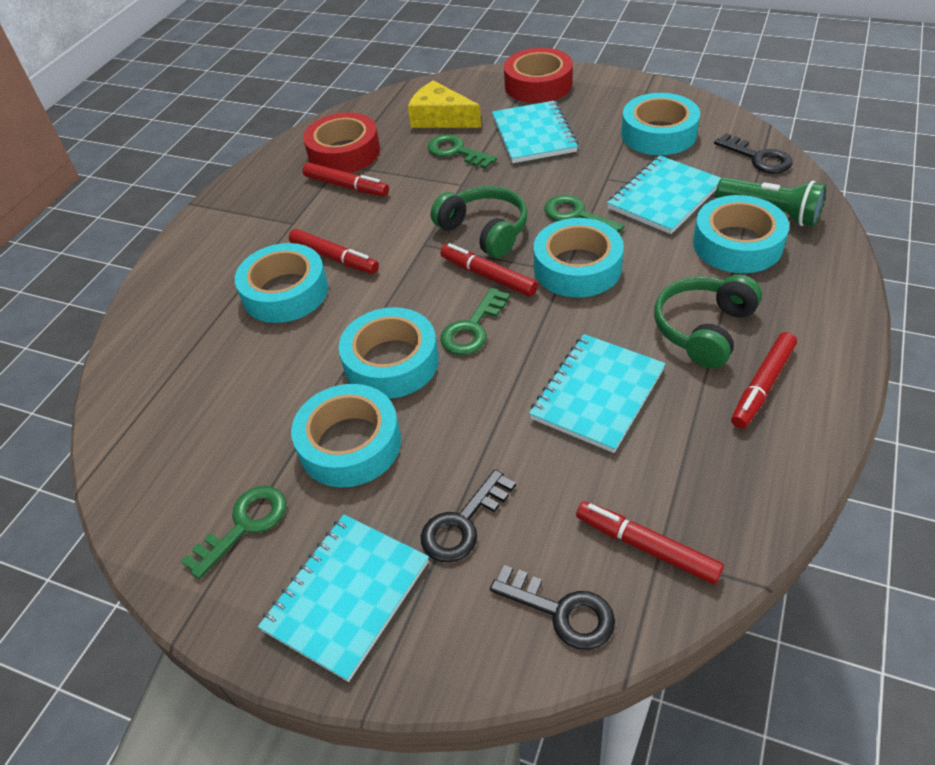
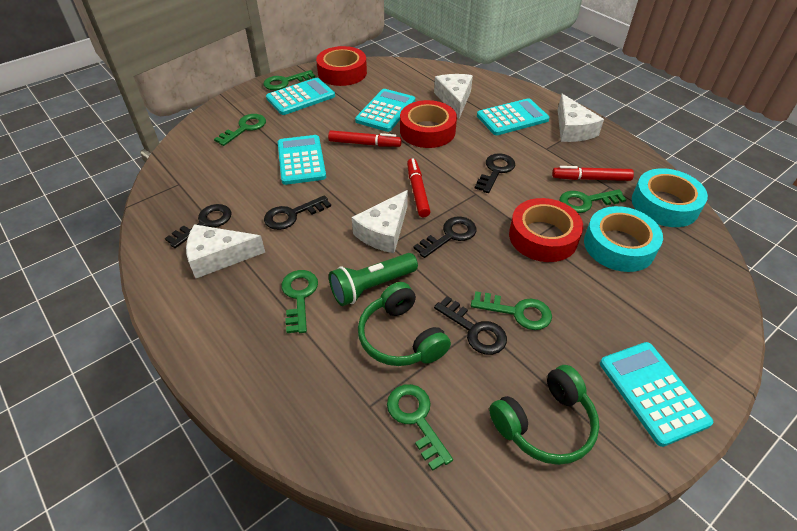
black key: [421,469,516,562] [490,565,615,650] [714,133,793,173] = 3 -> [165,204,232,248] [264,195,331,230] [413,216,476,258] [434,296,507,355] [474,153,515,193] = 5
green key: [181,486,286,579] [428,134,497,169] [440,288,510,355] [544,195,624,232] = 4 -> [214,114,266,146] [263,70,315,90] [281,270,318,333] [387,384,453,471] [471,291,552,330] [560,189,627,213] = 6
red marker: [289,229,379,274] [302,163,389,196] [440,243,538,296] [576,501,724,584] [731,332,797,429] = 5 -> [328,130,402,147] [407,158,430,217] [552,166,634,181] = 3
red tape: [303,112,380,173] [504,48,573,103] = 2 -> [316,46,367,86] [400,100,457,148] [509,198,583,262] = 3
turquoise calculator: none = 0 -> [266,78,335,115] [278,135,326,185] [355,89,415,132] [477,98,550,135] [600,342,713,447] = 5
turquoise notebook: [258,514,429,682] [492,101,578,163] [529,334,666,453] [607,156,721,234] = 4 -> none = 0
turquoise tape: [235,243,328,323] [291,384,401,487] [339,307,439,399] [534,218,624,297] [621,93,700,155] [693,195,789,273] = 6 -> [584,206,663,272] [632,168,708,227] = 2
white cheese: none = 0 -> [186,224,265,278] [352,190,408,253] [434,74,473,119] [558,94,604,142] = 4
yellow cheese: [408,80,481,128] = 1 -> none = 0

